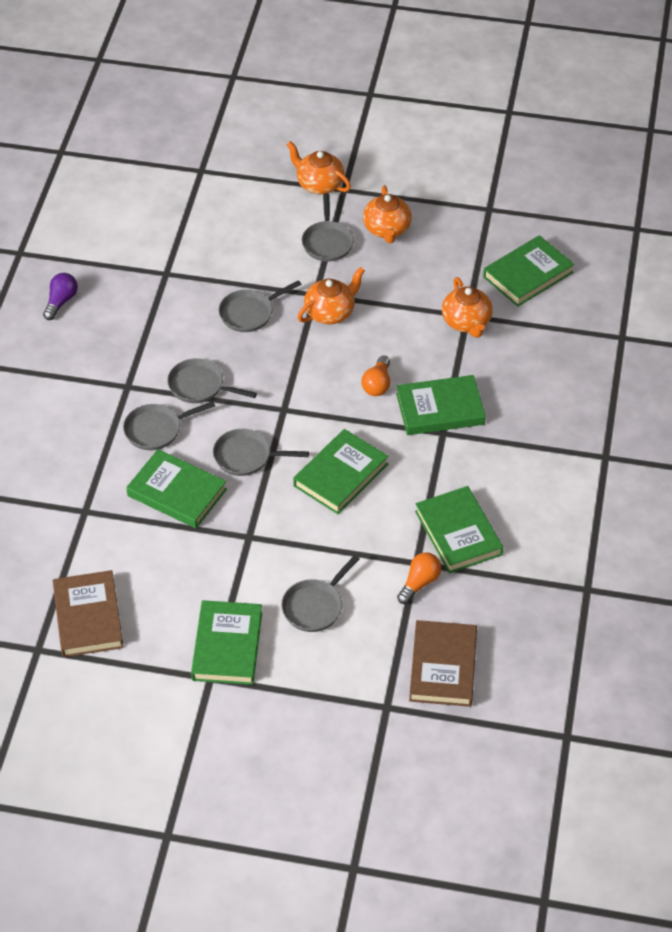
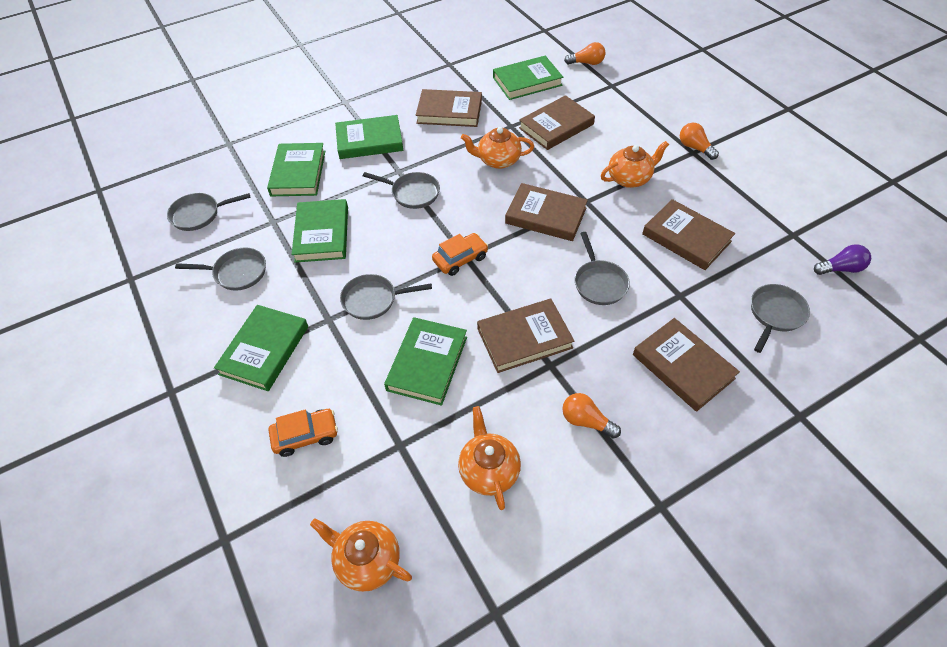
brown book: [53,570,124,657] [409,620,477,707] = 2 -> [416,89,482,127] [477,299,574,373] [505,183,588,241] [519,95,595,150] [633,318,740,412] [642,199,735,270] = 6
orange car: none = 0 -> [269,409,338,457] [432,233,488,276] = 2
orange light bulb: [361,355,390,396] [397,552,441,604] = 2 -> [562,393,621,439] [564,42,605,65] [680,123,719,160] = 3

